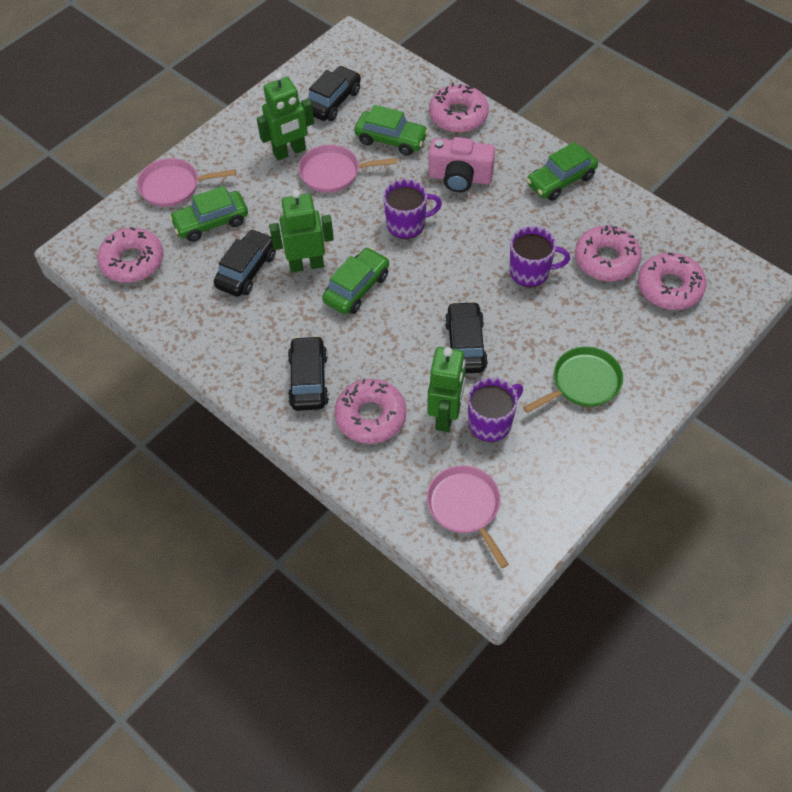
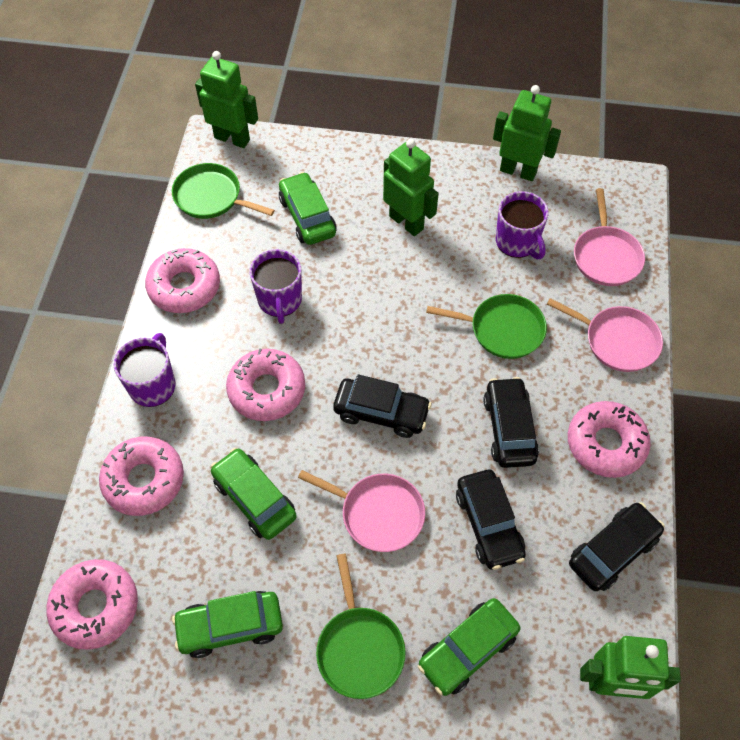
green pan: [523,347,623,413] = 1 -> [172,163,275,219] [316,554,405,699] [426,294,547,359] = 3
green robot: [257,72,314,161] [269,190,334,272] [428,347,466,432] = 3 -> [195,51,258,148] [383,139,439,236] [493,85,561,181] [580,636,681,699] = 4
pink camera: [429,137,495,192] = 1 -> none = 0

